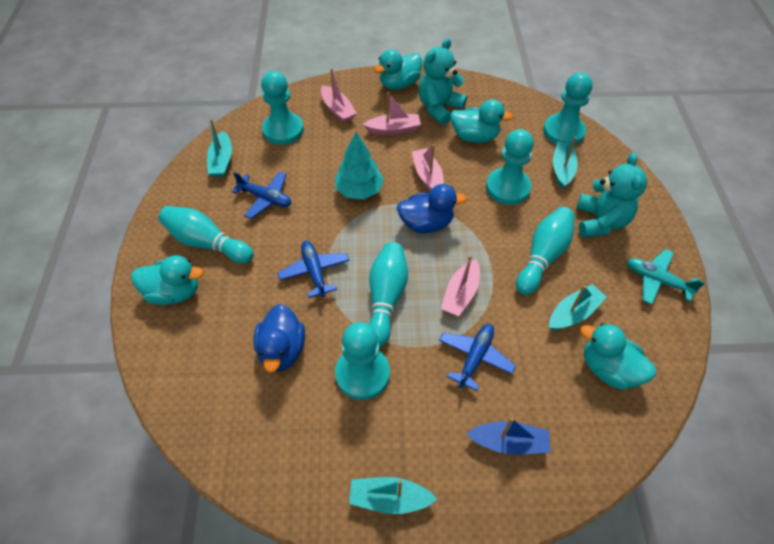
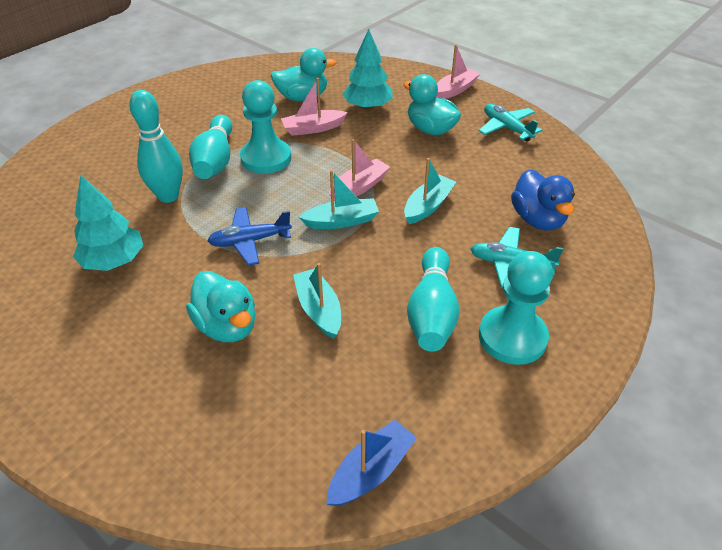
blue duck: [253,304,305,373] [397,184,467,233] = 2 -> [511,169,575,231] = 1
blue plane: [231,171,292,219] [278,241,349,298] [439,324,516,391] = 3 -> [207,207,292,266] = 1
pink boat: [321,68,357,123] [363,92,421,135] [412,144,444,191] [441,255,480,316] = 4 -> [281,78,348,136] [329,139,390,201] [436,45,480,99] = 3
turquoise boat: [207,119,232,177] [349,477,437,514] [549,284,607,330] [553,137,578,189] = 4 -> [293,263,341,339] [299,170,379,229] [404,158,456,224] = 3
turquoise duck: [131,255,204,305] [374,49,422,90] [450,99,513,143] [580,323,656,390] = 4 -> [186,271,256,342] [271,48,337,101] [403,74,461,135] = 3
turquoise pawn: [261,71,304,145] [335,322,390,400] [486,129,534,205] [543,73,593,145] = 4 -> [240,80,291,174] [479,251,553,365] = 2
turquoise plane: [627,249,705,305] = 1 -> [471,227,563,288] [479,104,542,141] = 2
turquoise teddy bear: [418,38,467,125] [577,153,647,238] = 2 -> none = 0
turquoise tree: [335,132,384,200] = 1 -> [73,175,144,271] [342,29,393,110] = 2

